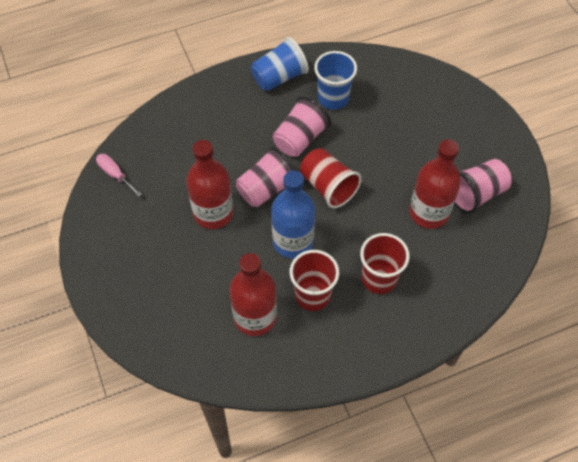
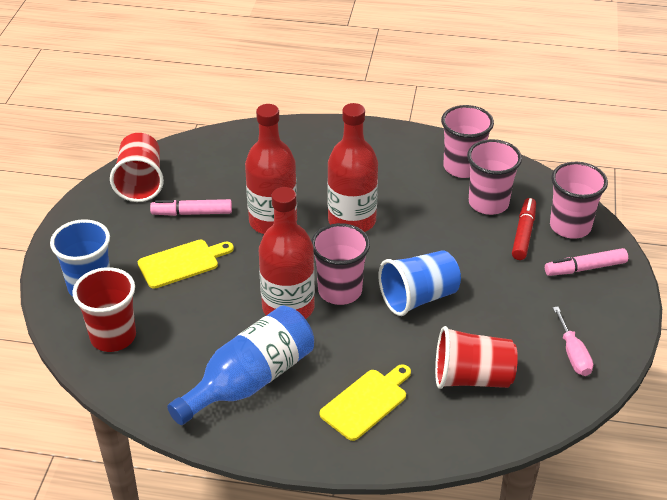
pink cup: [236,147,296,207] [273,96,331,157] [454,159,511,214] = 3 -> [311,223,370,305] [441,105,494,178] [467,139,522,215] [550,162,608,239] = 4
pink marker: none = 0 -> [150,199,232,216] [545,248,628,276] = 2
red marker: none = 0 -> [512,198,536,260] = 1
yellow cutting board: none = 0 -> [138,240,234,289] [320,364,411,441] = 2

